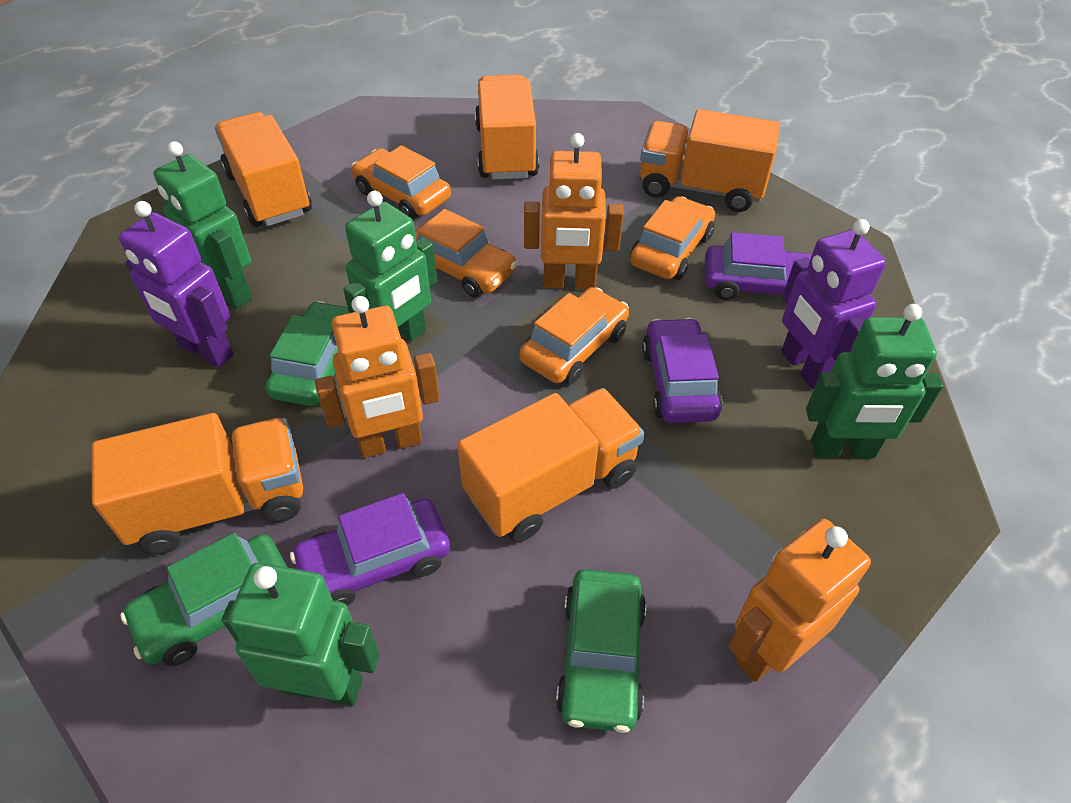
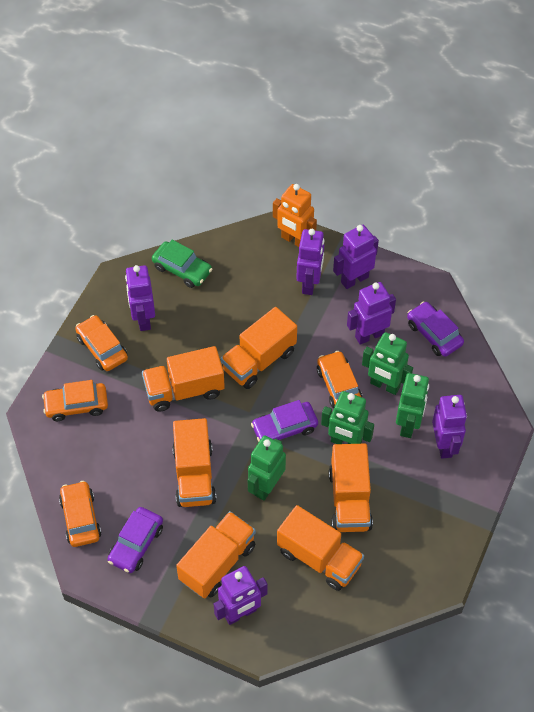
green car: [120,533,288,666] [265,301,349,406] [556,569,646,733] = 3 -> [152,240,212,288] = 1
orange robot: [315,296,440,458] [524,133,624,289] [729,519,871,682] = 3 -> [273,184,317,247] = 1
orange truck: [92,413,303,555] [215,112,312,227] [457,388,644,543] [475,74,539,180] [640,109,780,212] = 5 -> [142,346,225,412] [172,418,217,507] [176,511,256,598] [221,307,297,389] [277,505,364,591] [329,444,373,532] = 6
purple robot: [119,201,234,368] [781,219,886,389] = 2 -> [125,265,155,331] [214,566,268,625] [296,229,324,295] [333,225,379,289] [347,282,396,345] [432,395,467,459] = 6

